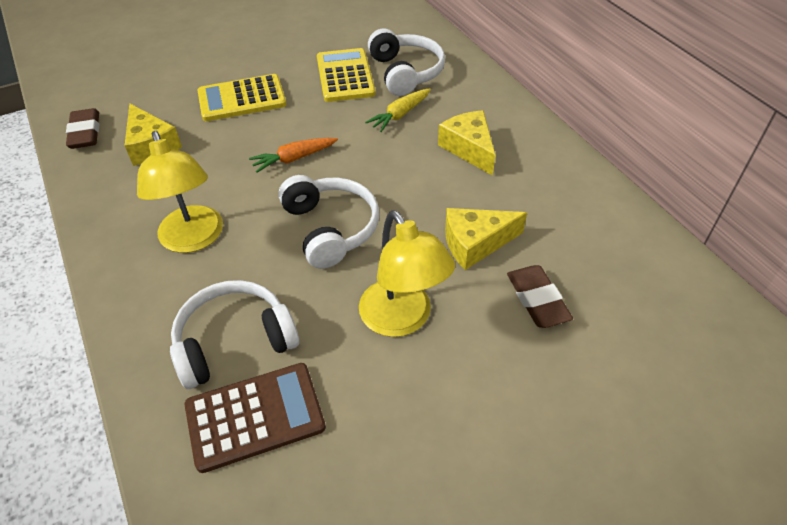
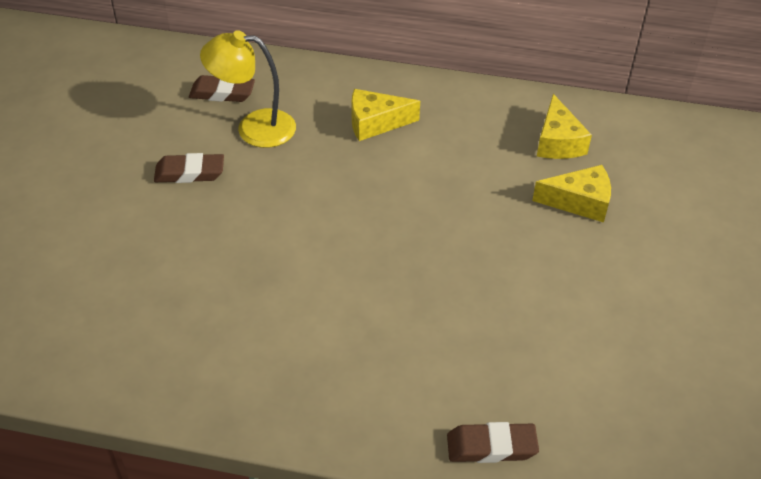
brown calculator: [185,363,326,473] = 1 -> none = 0
brown eraser: [66,108,99,149] [507,265,573,328] = 2 -> [154,153,224,183] [189,75,255,102] [447,422,539,463] = 3
orange carrot: [249,138,338,173] = 1 -> none = 0
white headphones: [170,280,299,389] [278,175,379,269] [368,28,445,96] = 3 -> none = 0
yellow calculator: [197,74,287,121] [317,48,376,102] = 2 -> none = 0
yellow carrot: [365,88,431,132] = 1 -> none = 0
yellow lamp: [137,131,223,253] [359,210,455,337] = 2 -> [200,30,296,148] = 1

